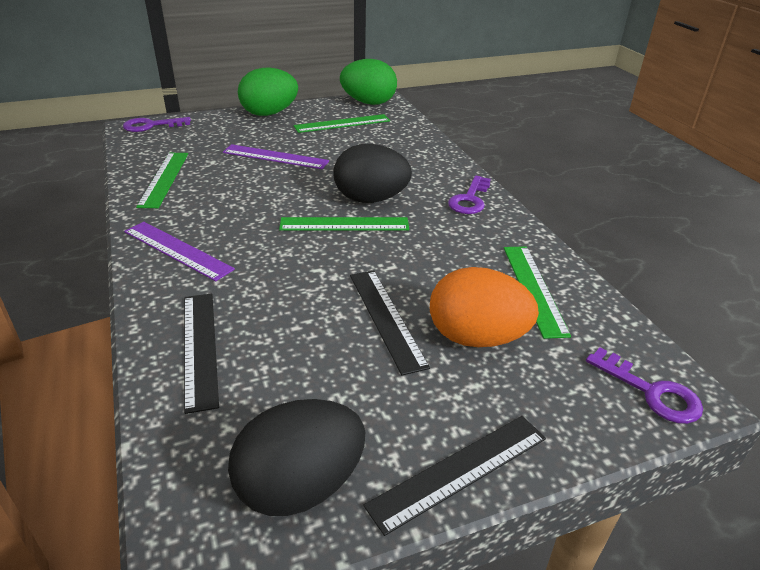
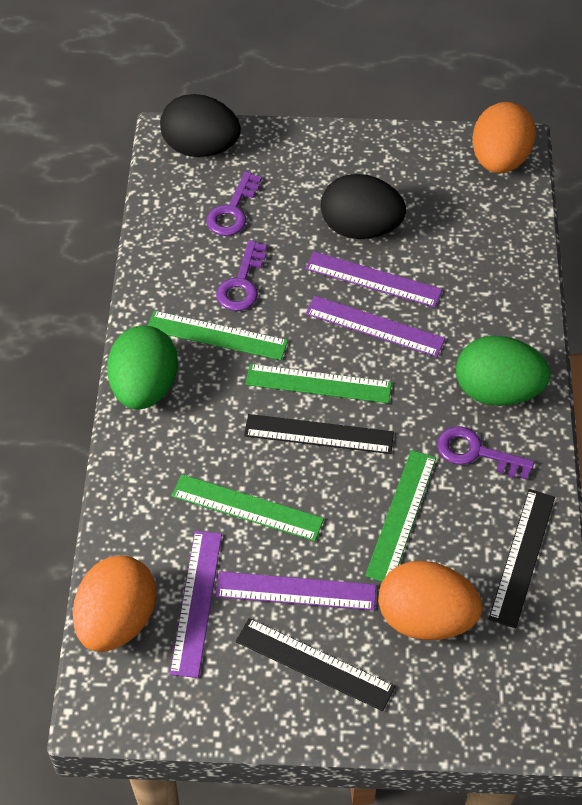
orange egg: [430,267,539,347] = 1 -> [73,555,157,652] [378,561,482,640] [473,102,536,173] = 3
purple ruler: [124,222,235,281] [223,144,329,169] = 2 -> [170,531,222,678] [216,571,376,611] [305,252,443,308] [305,296,445,357] = 4

